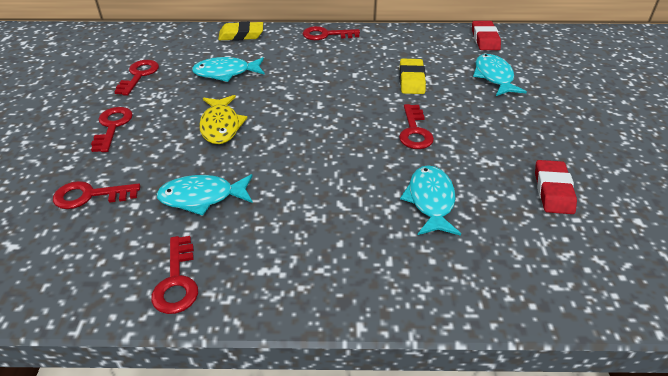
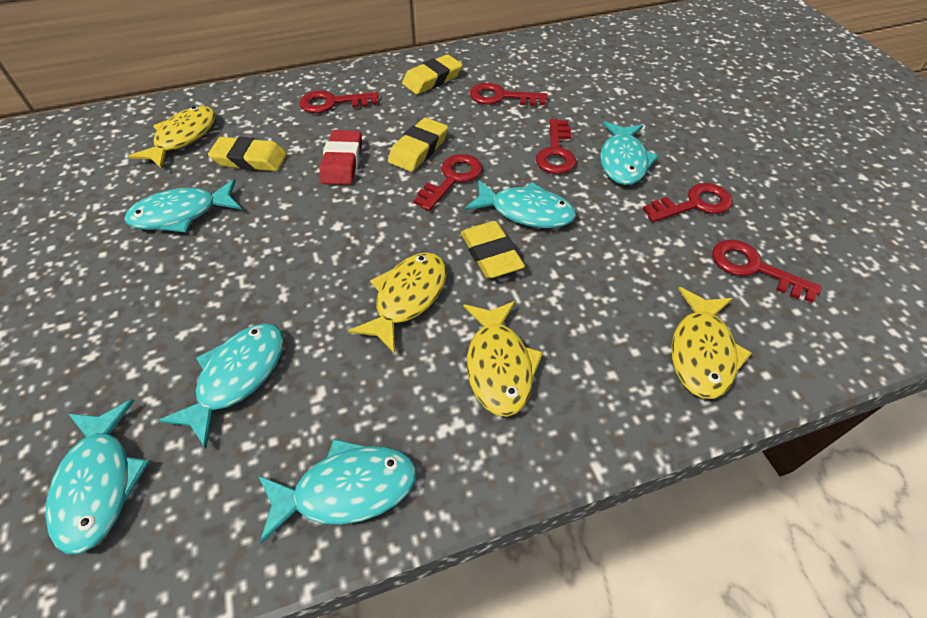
red eraser: [472,21,501,50] [535,160,577,214] = 2 -> [320,130,362,185] = 1
turquoise fish: [156,174,253,215] [192,57,265,82] [400,165,461,236] [473,54,527,96] = 4 -> [45,399,149,554] [125,179,241,232] [158,324,284,448] [259,439,416,544] [465,180,576,228] [600,121,658,185] = 6
yellow eraser: [218,21,263,41] [400,59,426,94] = 2 -> [208,137,287,171] [388,118,448,172] [402,54,463,94] [461,221,525,279] = 4
yellow fish: [199,95,248,144] = 1 -> [128,106,216,169] [348,252,447,354] [463,301,543,417] [672,287,752,399] = 4

